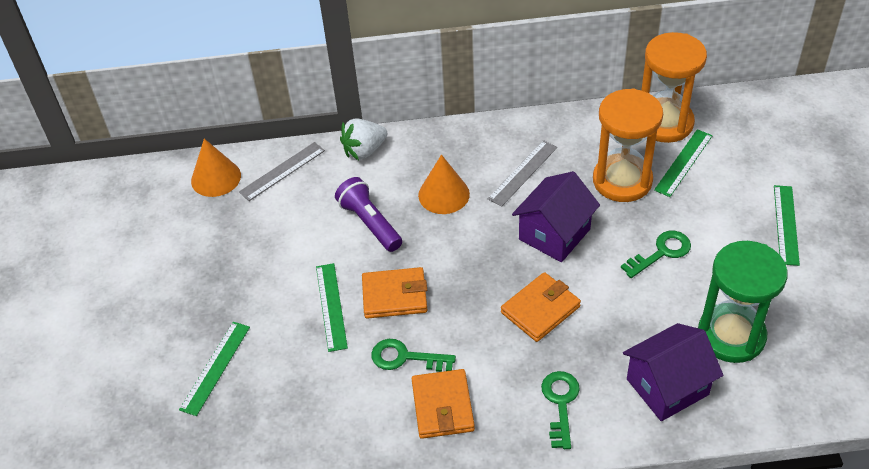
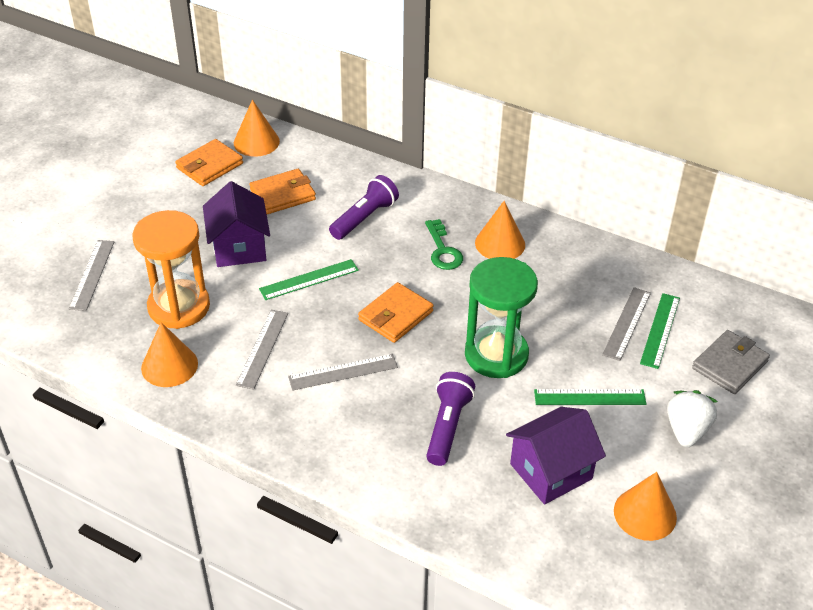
green key: [371,339,456,372] [541,371,580,449] [621,231,691,278] = 3 -> [425,219,463,270] = 1
green ruler: [179,322,250,416] [316,263,348,352] [654,129,713,197] [774,185,800,266] = 4 -> [259,259,359,300] [534,389,646,405] [640,293,680,369] = 3
grey ruler: [239,142,325,201] [488,140,557,207] = 2 -> [69,240,114,311] [236,310,288,390] [288,354,398,391] [602,287,651,361] = 4
grey wallet: none = 0 -> [692,330,770,394] = 1
orange cone: [191,139,241,197] [418,155,470,214] = 2 -> [141,322,198,387] [234,100,280,157] [475,201,525,259] [614,472,677,541] = 4
orange hourglass: [593,88,663,202] [641,32,707,143] = 2 -> [132,210,210,329] = 1
purple flashlight: [335,177,402,252] = 1 -> [329,175,399,240] [426,372,475,466] = 2

